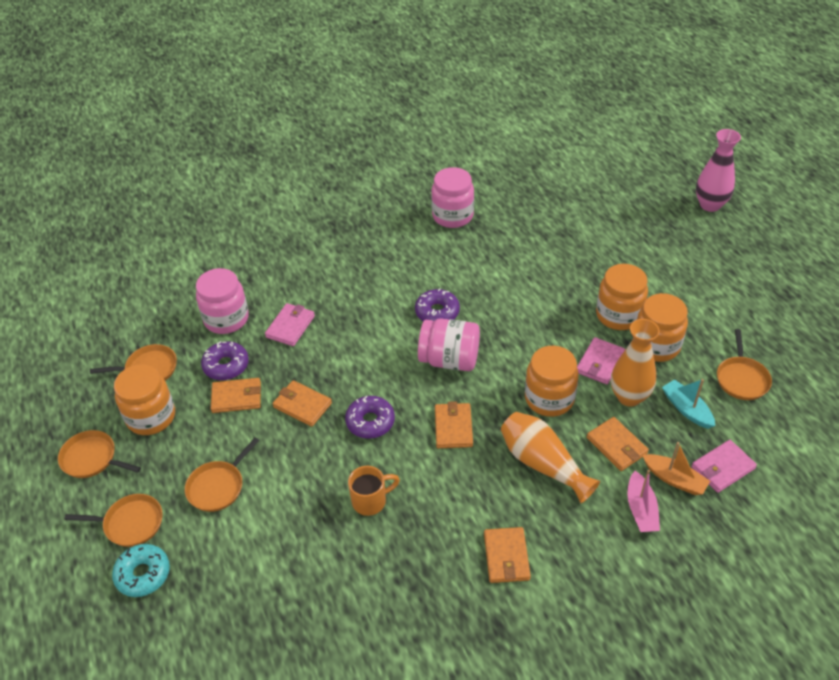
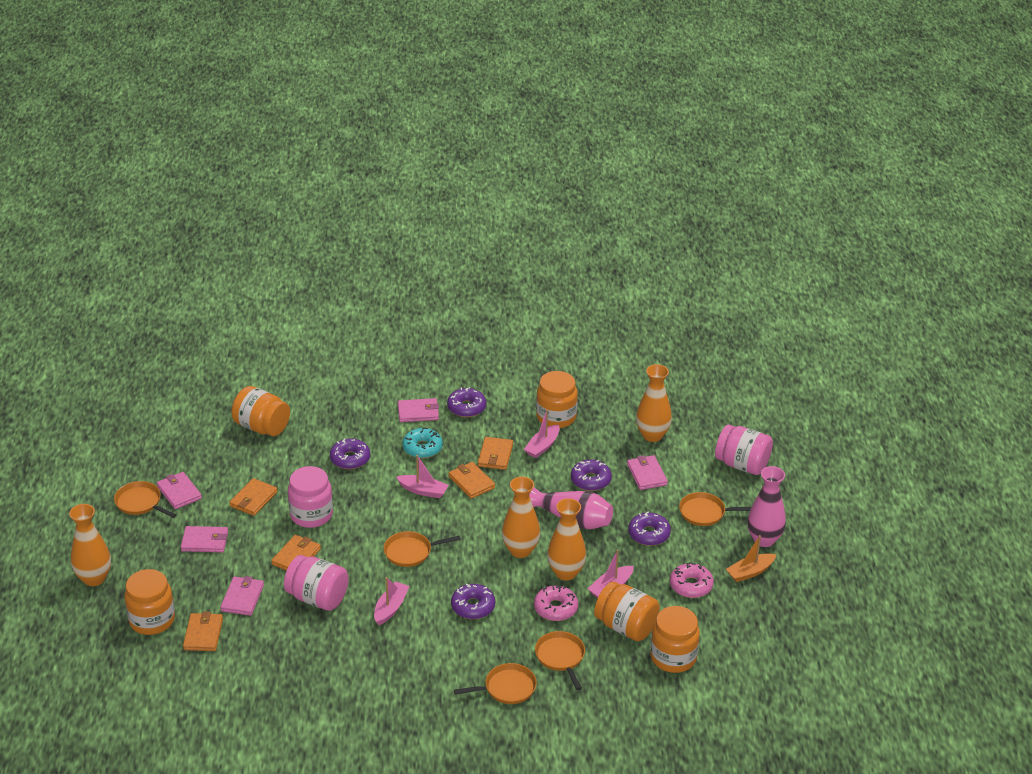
orange jar: [114,364,175,435] [525,346,579,417] [596,264,648,330] [637,293,688,362] = 4 -> [125,569,175,635] [232,386,290,436] [536,371,578,428] [594,581,660,641] [650,606,700,673] = 5
orange mug: [348,466,400,516] = 1 -> none = 0
orange vase: [501,412,600,503] [611,319,660,407] = 2 -> [69,504,111,586] [502,477,540,558] [547,498,586,580] [636,364,672,442] = 4
pink boat: [627,470,660,532] = 1 -> [374,577,410,625] [396,455,449,498] [524,409,560,458] [587,550,634,598] = 4
pink donut: none = 0 -> [534,585,578,621] [670,562,714,598] = 2
pink vase: [696,129,741,212] = 1 -> [529,487,613,529] [748,466,786,547] = 2
pink wallet: [265,303,315,346] [577,337,625,384] [691,440,757,493] = 3 -> [157,472,202,509] [181,526,228,552] [220,576,264,616] [398,398,439,422] [627,455,668,490] = 5
purple donut: [201,341,249,380] [345,395,395,439] [415,288,460,321] = 3 -> [330,438,370,469] [447,387,486,417] [451,584,495,619] [571,460,612,491] [628,512,671,546] = 5
turquoise boat: [662,379,715,429] = 1 -> none = 0

